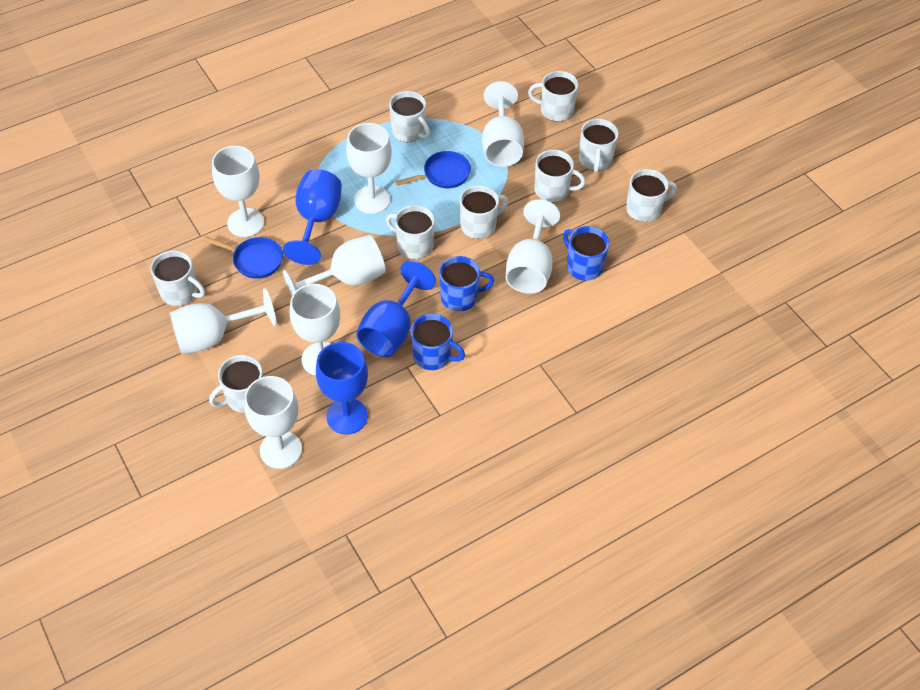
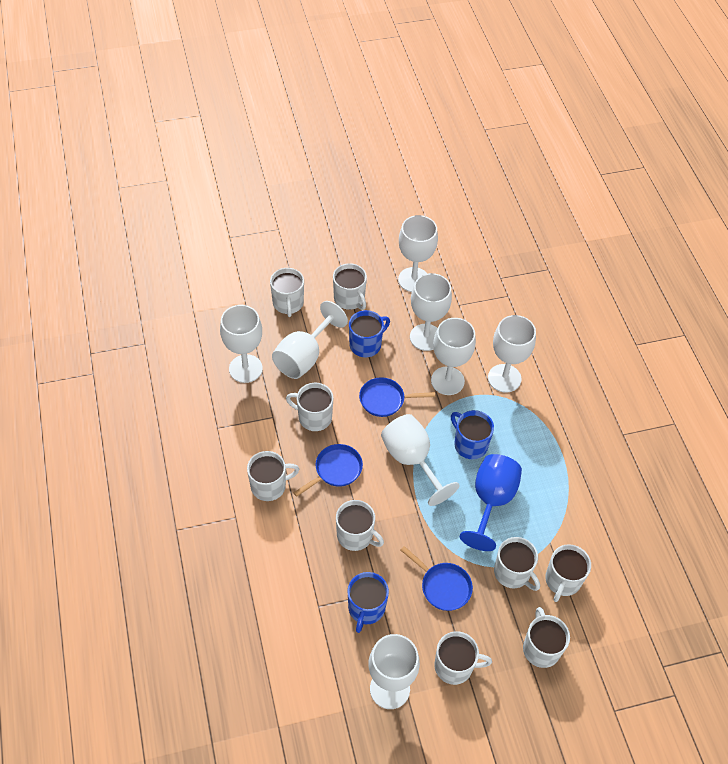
blue goblet: [283,169,342,265] [316,342,368,435] [356,261,436,357] = 3 -> [459,454,522,551] = 1
blue pan: [203,236,283,279] [395,151,471,188] = 2 -> [293,444,363,497] [359,377,435,417] [401,546,473,611] = 3

